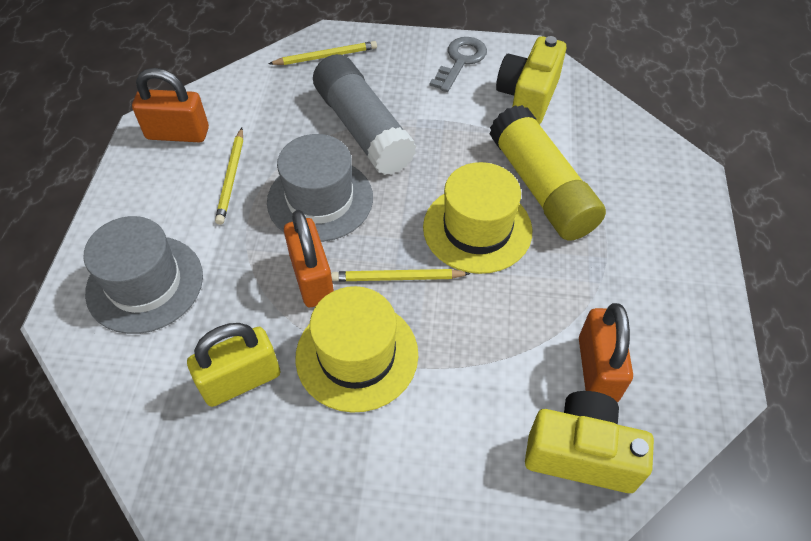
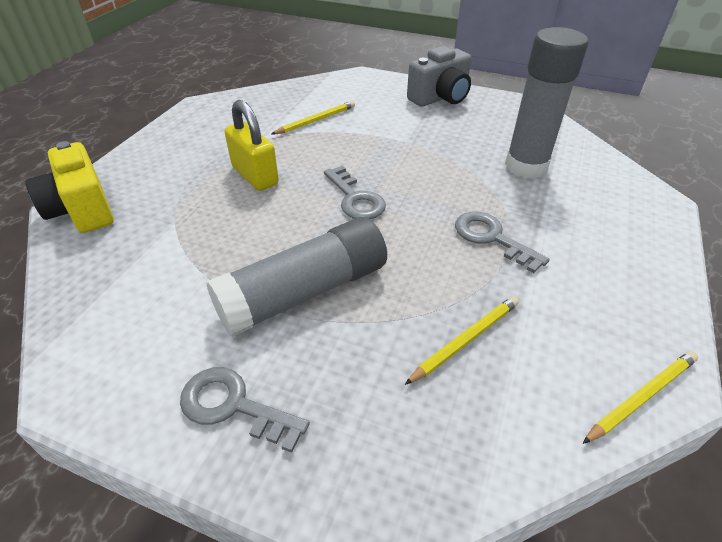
grey camera: none = 0 -> [407,46,471,107] = 1
grey glue stick: [313,54,417,175] = 1 -> [206,217,387,337] [505,27,588,179] = 2
grey hat: [83,216,203,334] [267,134,373,242] = 2 -> none = 0
grey key: [430,37,487,92] = 1 -> [180,367,310,453] [324,165,386,219] [455,211,550,273] = 3
orange padlock: [132,68,209,142] [284,210,334,307] [579,303,633,402] = 3 -> none = 0
yellow camera: [496,36,566,125] [525,391,654,493] = 2 -> [26,141,114,233] = 1
yellow glue stick: [490,105,606,241] = 1 -> none = 0
yellow hat: [295,286,418,413] [423,162,533,274] = 2 -> none = 0

